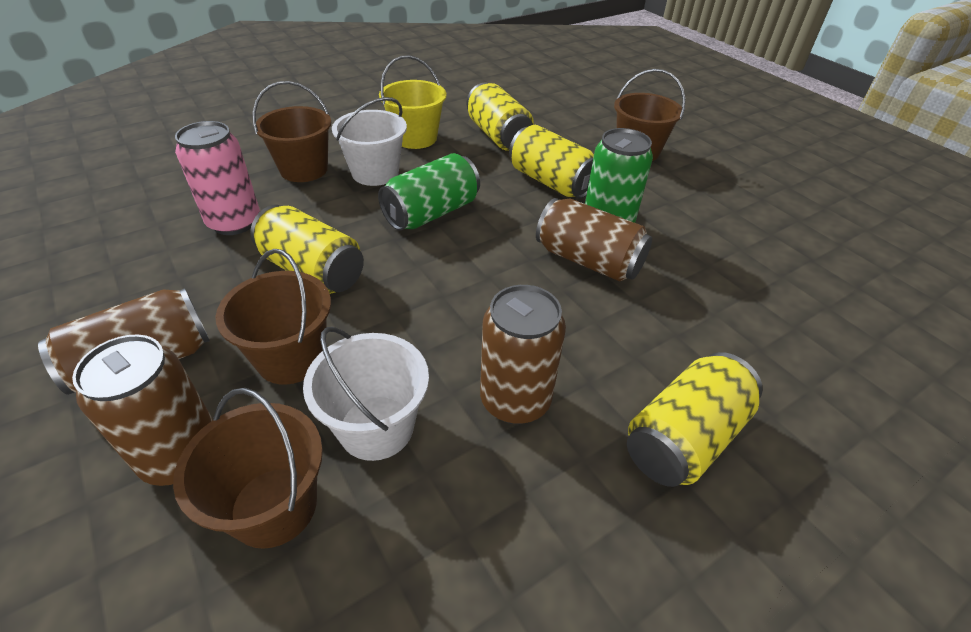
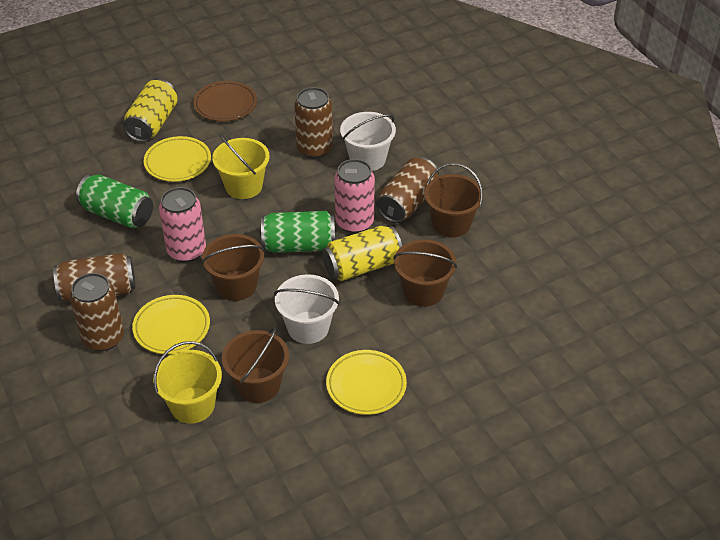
brown plate: none = 0 -> [193,81,257,122] = 1
pink can: [175,121,260,235] = 1 -> [159,187,206,263] [334,159,375,233] = 2
yellow bucket: [379,55,446,149] = 1 -> [153,341,222,424] [212,134,270,199] = 2
yellow can: [250,205,364,294] [467,82,534,151] [509,125,594,199] [627,352,763,487] = 4 -> [123,79,178,142] [322,226,402,281] = 2
yellow plate: none = 0 -> [132,295,210,354] [144,136,211,182] [326,350,407,415] = 3

